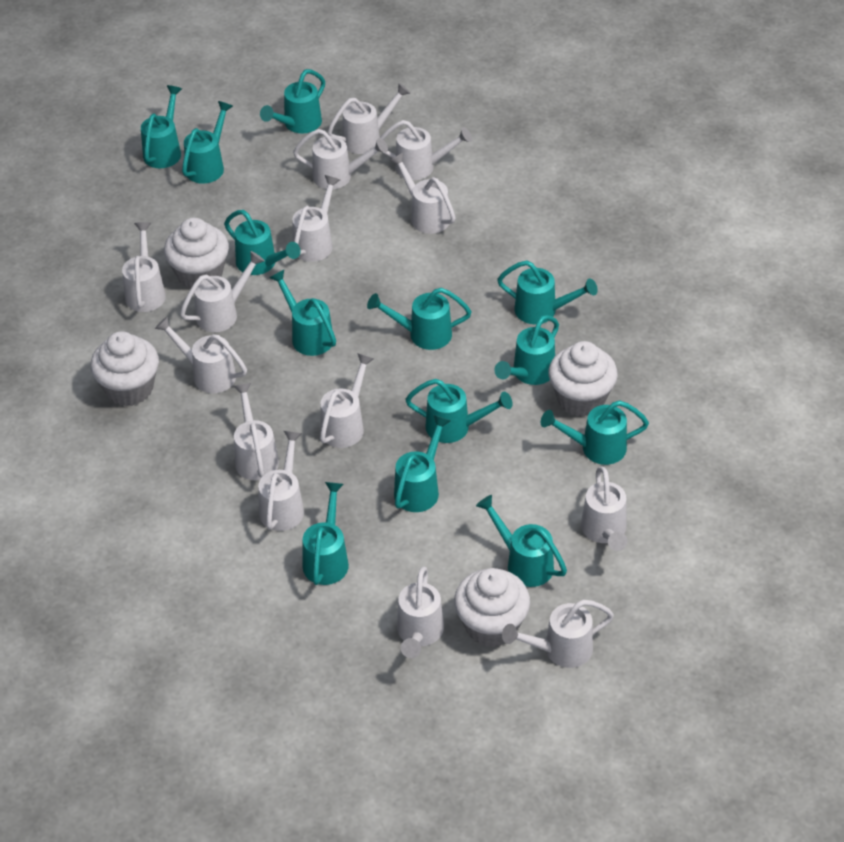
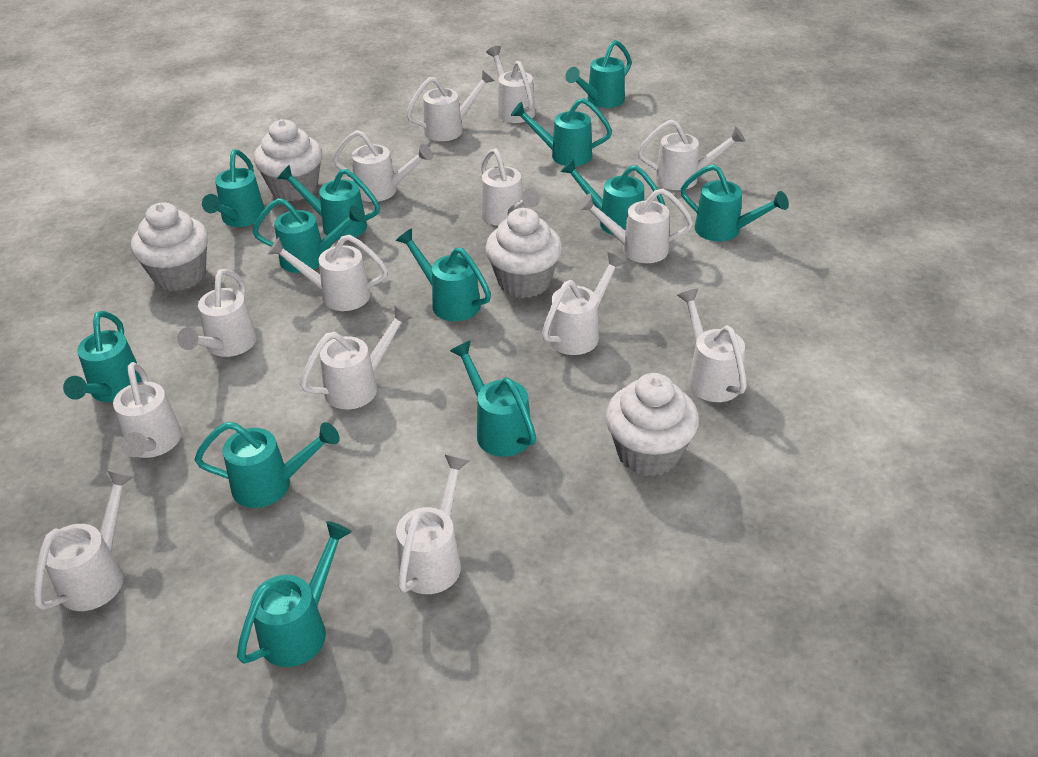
turquoise watering can: [141,85,182,168] [182,101,233,184] [224,210,301,275] [260,69,325,133] [269,270,336,356] [303,482,349,585] [367,288,471,350] [394,415,450,512] [405,379,513,443] [476,495,567,587] [494,315,559,385] [497,260,598,324] [541,400,649,465] = 13 -> [63,311,142,402] [195,422,340,508] [202,149,265,227] [237,521,352,667] [252,198,365,273] [277,165,380,240] [396,228,491,321] [450,341,536,457] [511,98,612,166] [561,158,665,235] [565,40,632,108] [681,164,789,242] = 12

